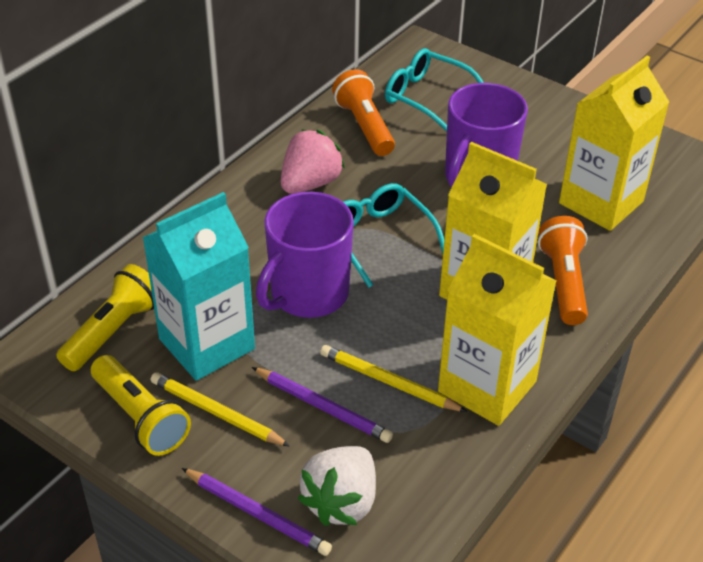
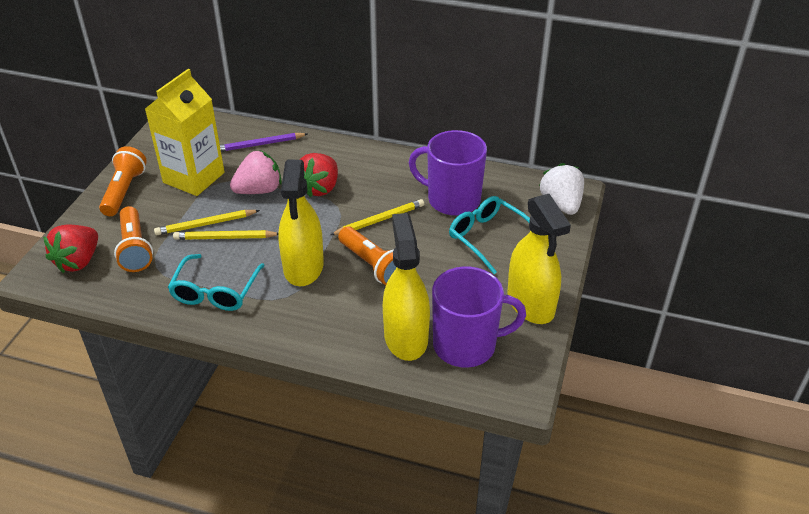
orange flashlight: [332,69,395,156] [538,216,588,325] = 2 -> [99,146,147,216] [114,206,153,272] [338,226,397,286] = 3
purple pencil: [182,468,332,556] [252,367,393,443] = 2 -> [220,133,307,152] = 1
red strawberry: none = 0 -> [43,225,98,273] [299,153,338,197] = 2
turquoise carton: [142,192,255,381] = 1 -> none = 0
yellow carton: [438,234,557,426] [439,142,547,300] [559,56,669,231] = 3 -> [145,69,224,196] = 1
yellow flashlight: [56,264,154,371] [91,355,191,456] = 2 -> none = 0
yellow pencil: [151,372,290,447] [320,345,467,412] = 2 -> [154,210,260,235] [173,230,278,240] [331,199,424,235] = 3
yellow spray bottle: none = 0 -> [278,160,324,286] [383,213,430,361] [507,194,571,324] = 3

